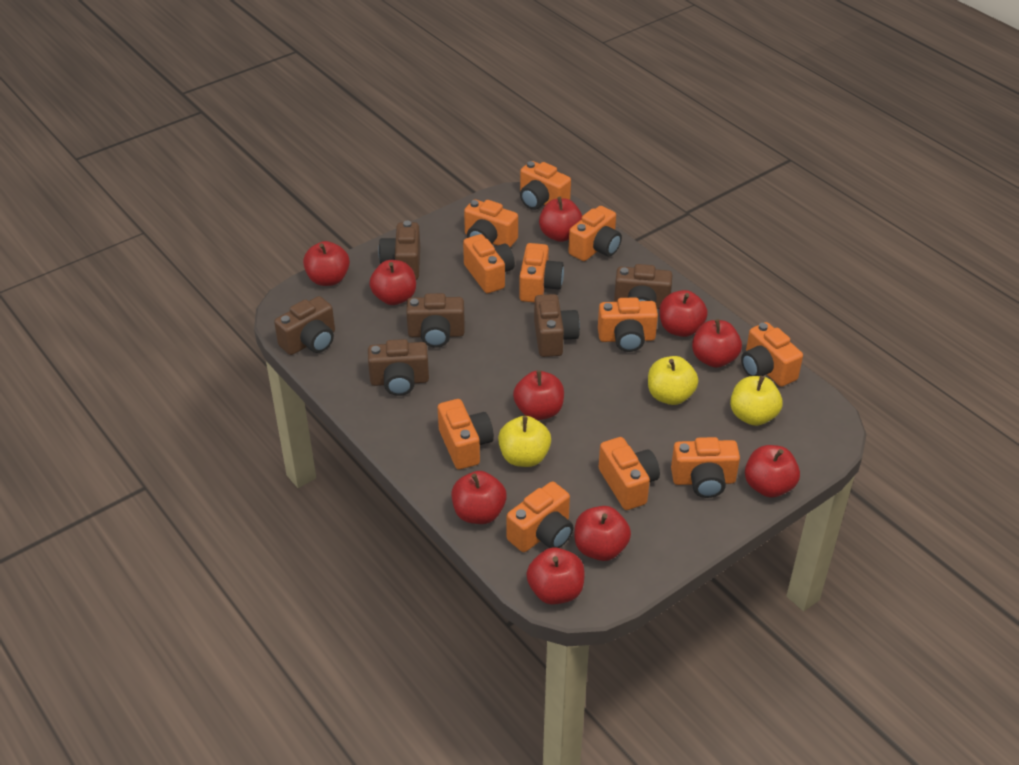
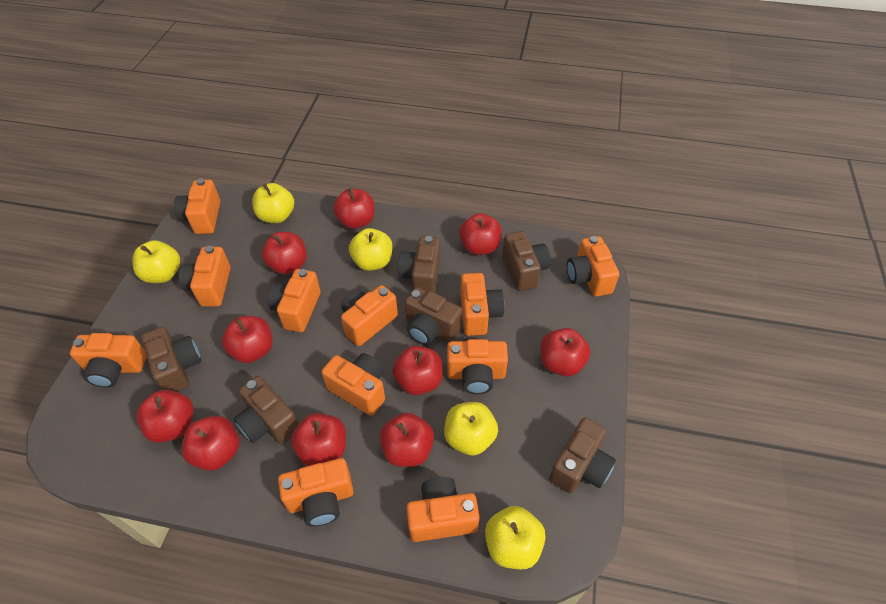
yellow apple: [498,416,551,467] [648,356,698,405] [730,376,783,426] = 3 -> [132,240,180,283] [252,183,294,223] [349,228,392,271] [444,402,498,455] [485,506,546,569] = 5

